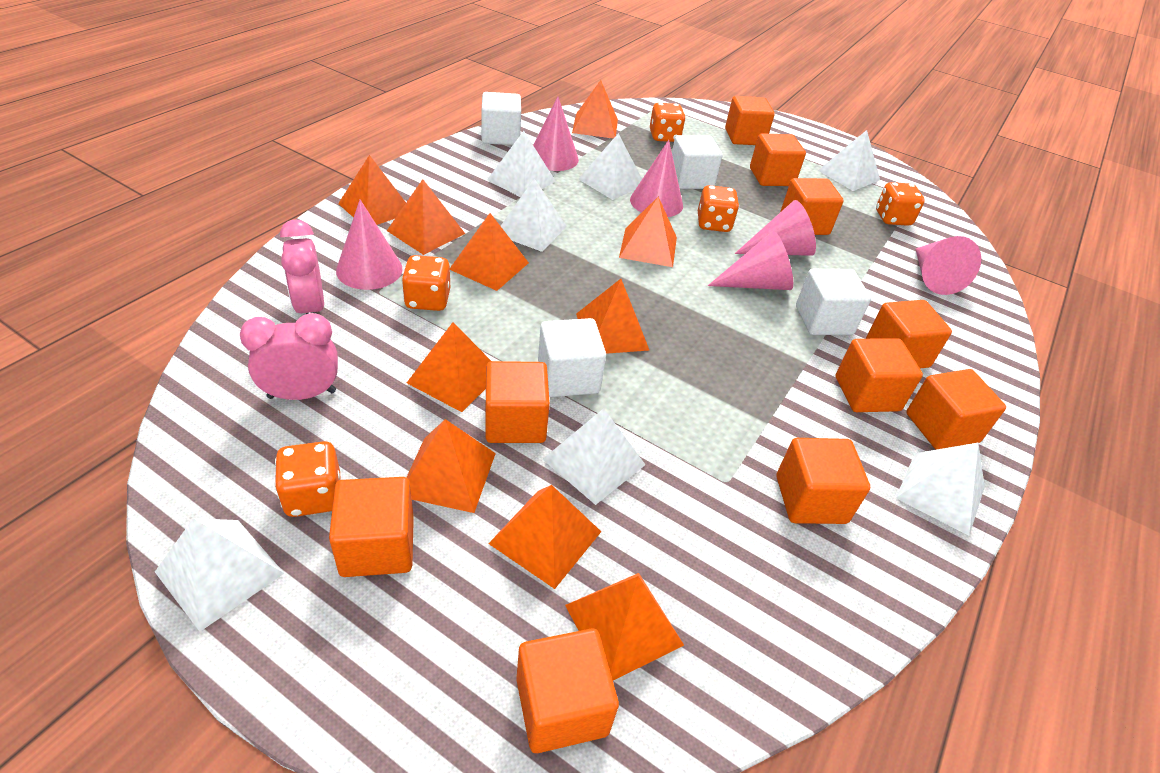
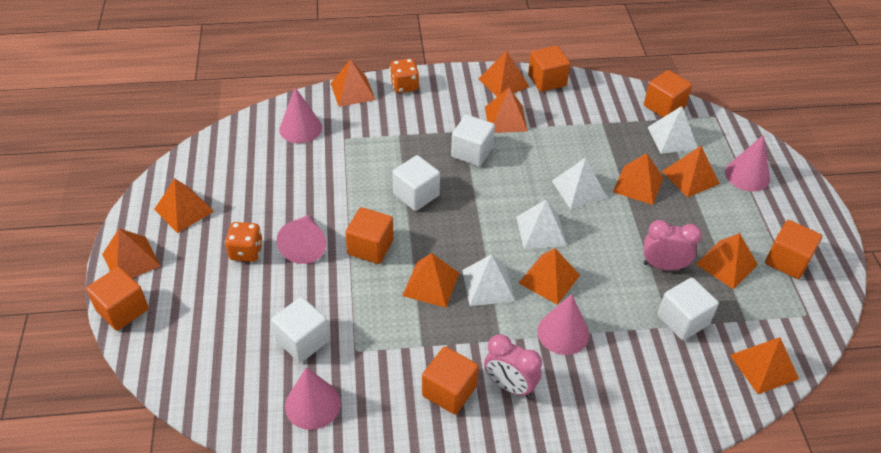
orange cube: [329,477,414,577] [485,361,550,443] [516,628,619,753] [725,96,775,145] [750,133,806,186] [777,438,870,524] [780,178,844,235] [835,338,923,412] [866,300,952,368] [906,369,1006,450] = 10 -> [86,267,149,331] [345,207,394,264] [422,347,479,415] [528,46,570,92] [644,70,692,117] [765,220,822,279] = 6
orange dice: [274,441,341,517] [401,255,450,311] [650,103,686,142] [698,185,739,232] [876,182,925,226] = 5 -> [225,222,263,262] [390,59,419,93] = 2
orange pyramid: [338,155,406,225] [387,179,465,255] [406,419,496,513] [407,322,491,412] [450,213,529,291] [488,485,601,589] [565,573,684,680] [572,80,618,139] [576,279,650,354] [619,196,677,267] = 10 -> [102,228,160,278] [154,178,214,233] [331,59,375,107] [402,253,459,308] [479,51,530,97] [485,87,528,133] [519,248,580,305] [613,153,663,205] [662,146,720,198] [696,233,758,289] [730,337,799,394] = 11
pink cone: [336,200,402,290] [533,97,579,171] [630,140,683,217] [708,231,793,290] [735,200,816,256] [915,236,981,295] = 6 -> [277,215,326,264] [279,87,322,143] [285,367,341,430] [538,294,589,355] [725,135,770,192] = 5
white pyramid: [155,518,285,632] [487,131,556,197] [501,179,567,252] [542,408,646,505] [578,133,642,200] [818,130,880,191] [896,443,985,536] = 7 -> [462,254,515,306] [516,200,567,249] [552,157,607,209] [647,106,698,154] = 4

